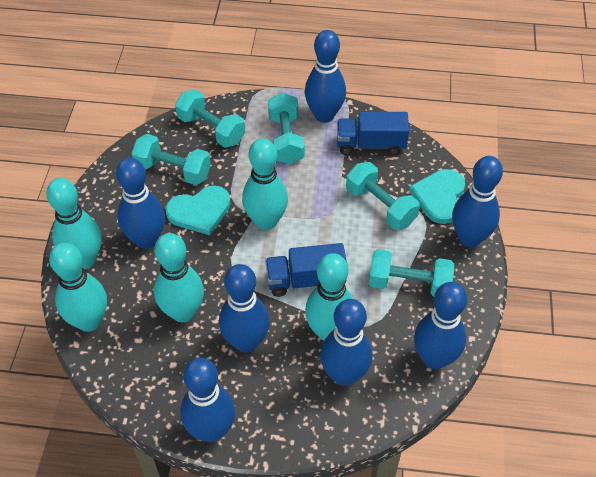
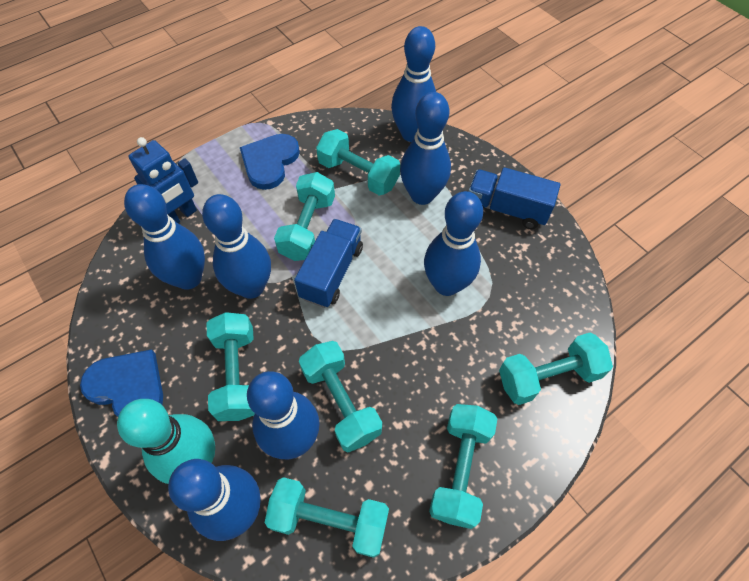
blue heart: none = 0 -> [80,349,163,417] [240,134,300,190] = 2
blue robot: none = 0 -> [128,137,198,223] = 1
turquoise bowling pin: [46,178,101,269] [49,243,107,332] [154,233,204,323] [242,138,288,230] [305,253,353,341] = 5 -> [117,399,215,484] = 1
turquoise dumbbell: [131,134,211,185] [175,90,245,148] [268,92,305,164] [346,162,420,230] [369,249,454,297] = 5 -> [207,312,255,421] [265,477,389,558] [274,172,335,261] [299,341,382,453] [316,129,400,196] [429,404,497,529] [499,332,613,405] = 7
turquoise heart: [165,186,231,235] [409,169,465,224] = 2 -> none = 0

